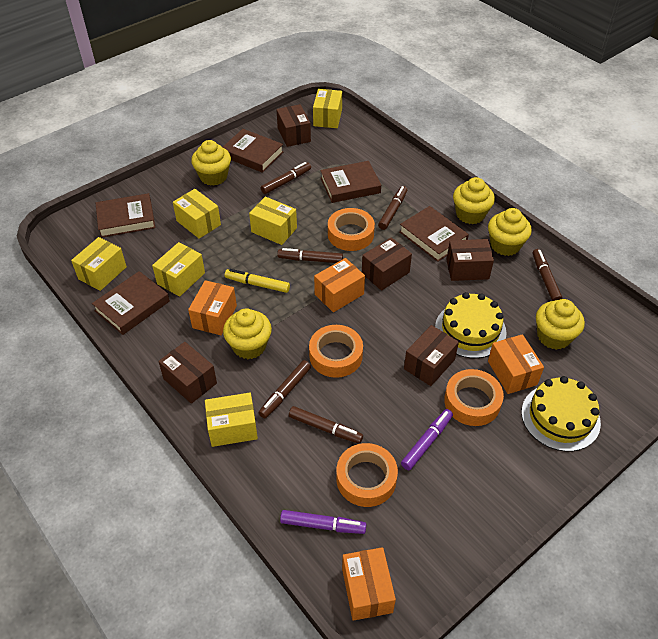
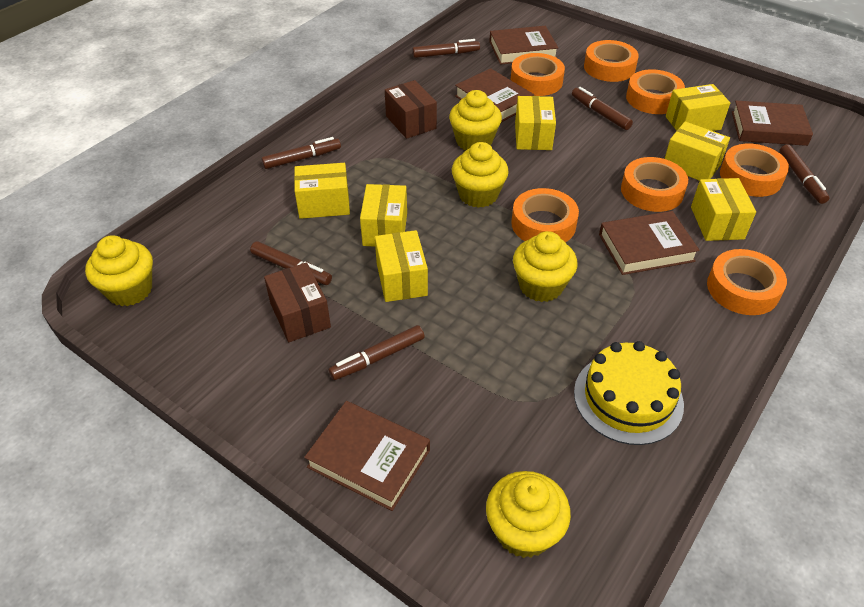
brown box: [158,342,217,404] [276,104,311,147] [362,237,412,291] [404,325,459,386] [446,239,494,281] = 5 -> [264,263,331,342] [385,80,437,139] = 2
orange box: [188,280,237,335] [314,258,365,312] [342,547,396,621] [488,334,544,394] = 4 -> none = 0
orange tape: [309,325,363,378] [328,208,375,251] [336,443,398,507] [444,369,504,426] = 4 -> [511,53,565,96] [511,188,579,242] [584,40,639,82] [621,157,688,212] [626,69,685,114] [707,249,787,315] [720,144,789,197] = 7
purple marker: [280,510,367,534] [401,409,453,470] = 2 -> none = 0
yellow box: [71,237,127,291] [152,242,205,297] [173,189,221,239] [205,393,258,447] [249,197,297,245] [313,89,342,128] = 6 -> [294,163,350,219] [360,184,407,246] [375,230,428,302] [515,96,556,150] [665,121,730,181] [666,84,730,131] [691,178,756,241] = 7
yellow cake: [435,292,507,358] [521,376,601,452] = 2 -> [574,341,684,445] = 1
yellow marker: [225,269,290,293] = 1 -> none = 0

